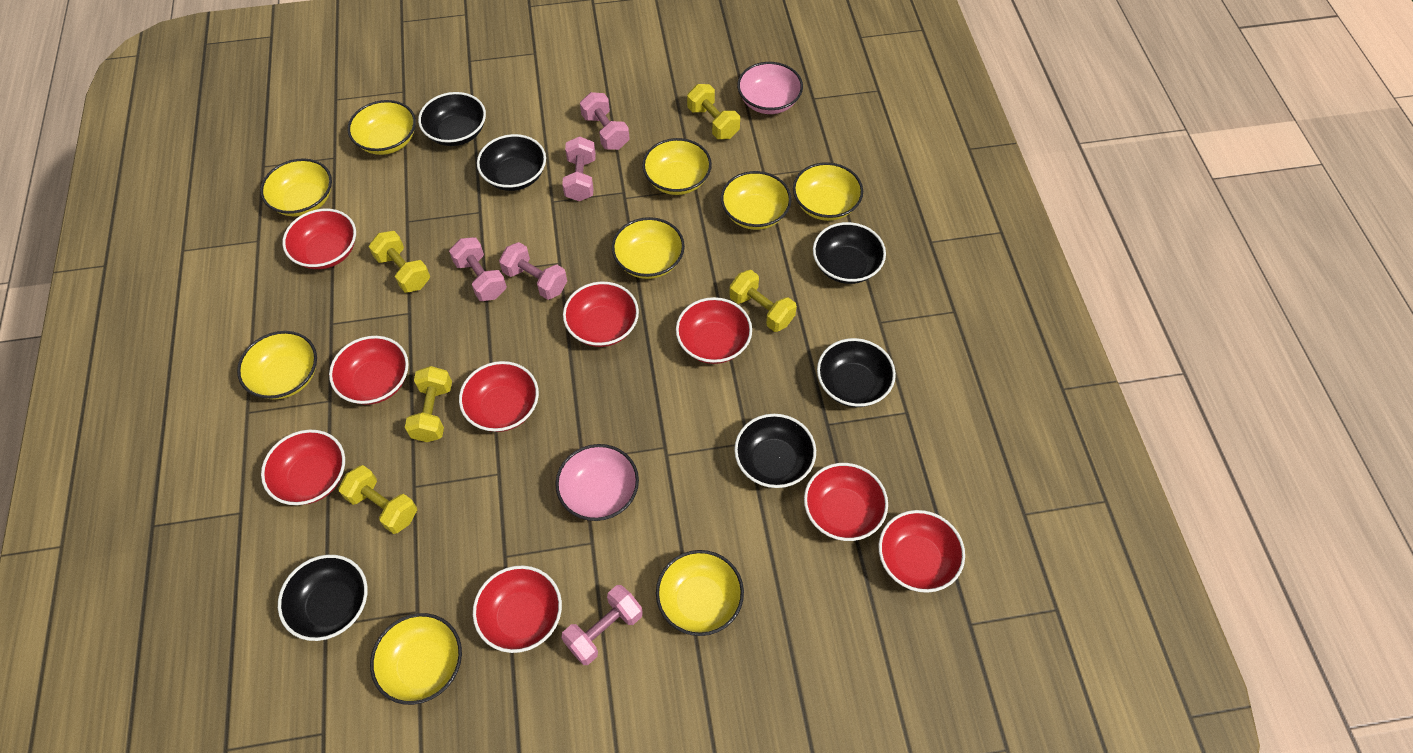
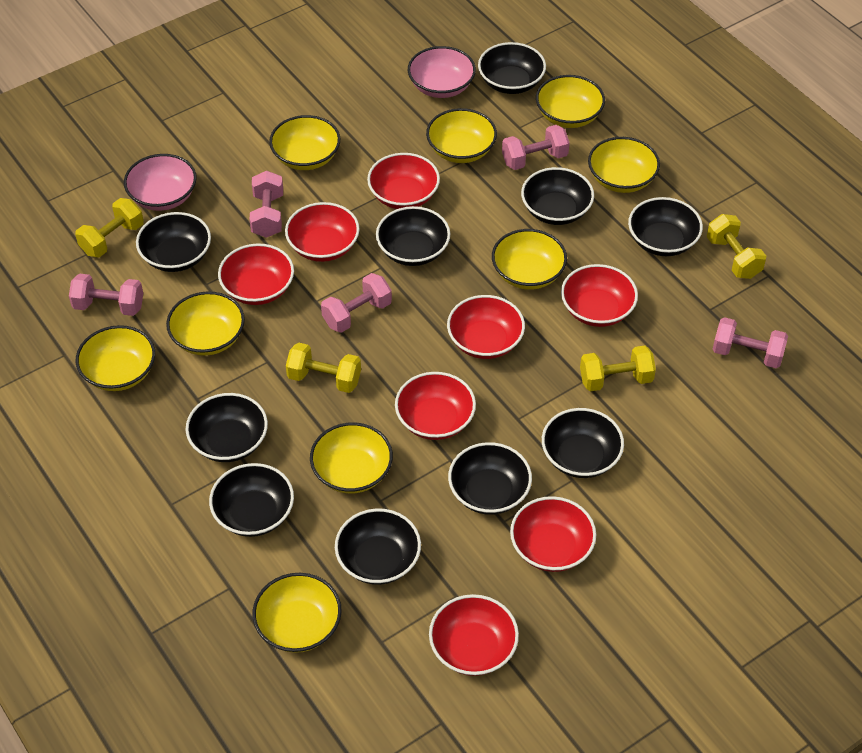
black bowl: [278,555,368,641] [418,92,486,146] [477,134,546,191] [734,414,816,488] [813,222,886,284] [817,338,896,407] = 6 -> [136,212,211,272] [186,393,268,462] [209,463,294,537] [335,508,421,585] [376,206,450,266] [448,442,532,515] [478,42,546,94] [521,167,594,225] [542,408,624,478] [628,197,703,256] = 10
red bowl: [261,429,345,505] [282,209,356,269] [329,336,409,405] [459,361,539,432] [473,565,562,653] [563,282,639,347] [676,297,752,364] [804,463,888,541] [879,510,965,593] = 9 -> [218,243,294,305] [285,202,360,262] [367,153,440,209] [395,372,476,440] [429,594,519,676] [447,295,525,359] [510,496,596,572] [561,264,638,327] = 8
yellow dumbbell: [339,465,417,534] [369,231,430,293] [405,366,452,442] [687,84,740,139] [729,270,797,332] = 5 -> [75,198,144,257] [286,343,361,393] [580,346,656,391] [707,214,766,279] = 4

